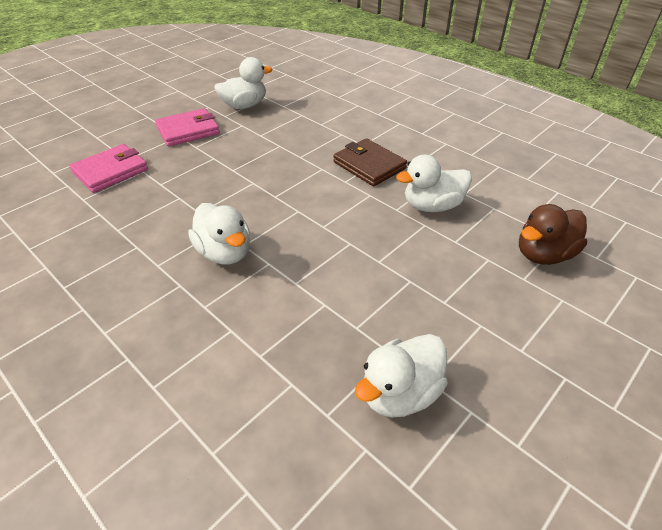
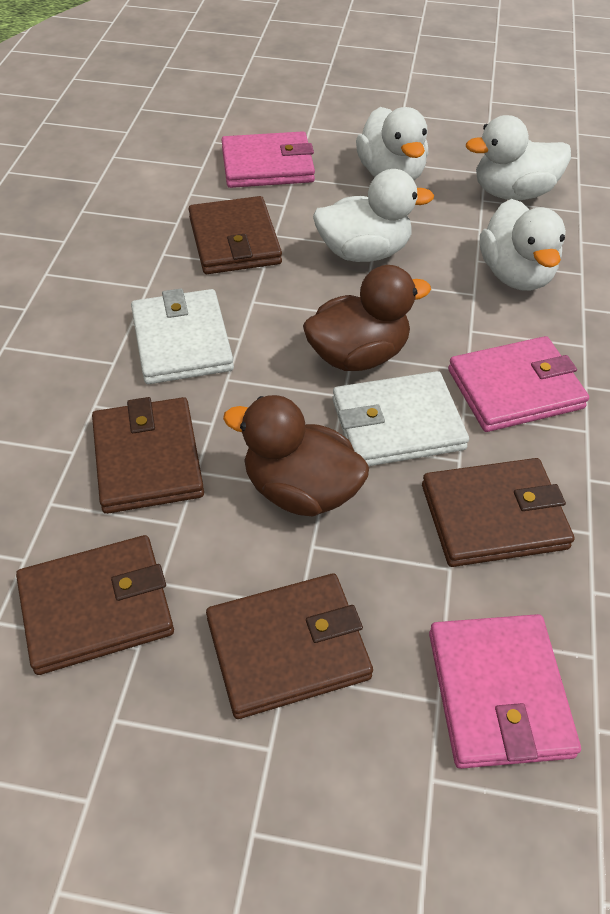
brown duck: [519,204,587,265] = 1 -> [223,395,369,516] [303,265,431,371] = 2
brown wallet: [333,138,407,186] = 1 -> [16,535,174,675] [92,397,204,514] [189,196,282,274] [206,573,373,719] [422,458,575,567] = 5
pink wallet: [69,144,148,193] [155,108,220,146] = 2 -> [222,131,315,188] [429,614,581,769] [448,336,589,432] = 3
white wallet: none = 0 -> [131,289,234,384] [332,371,469,466] = 2

